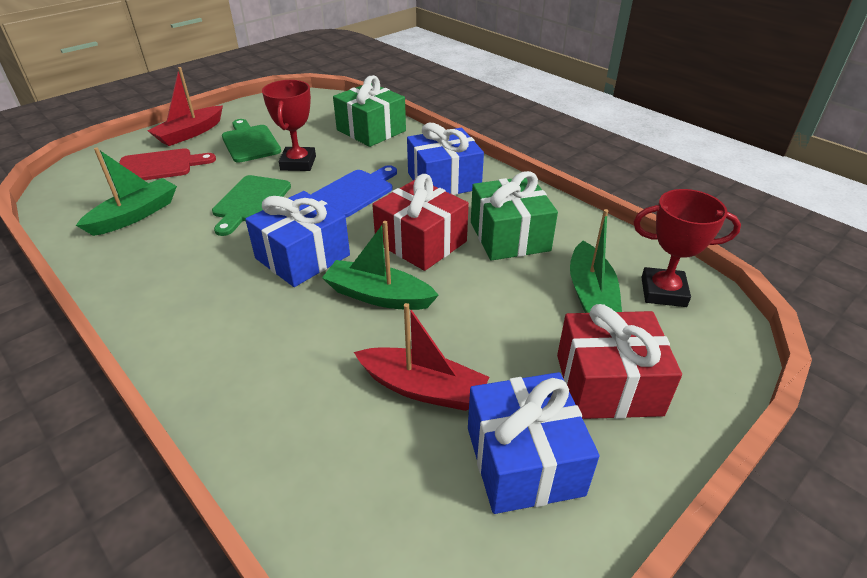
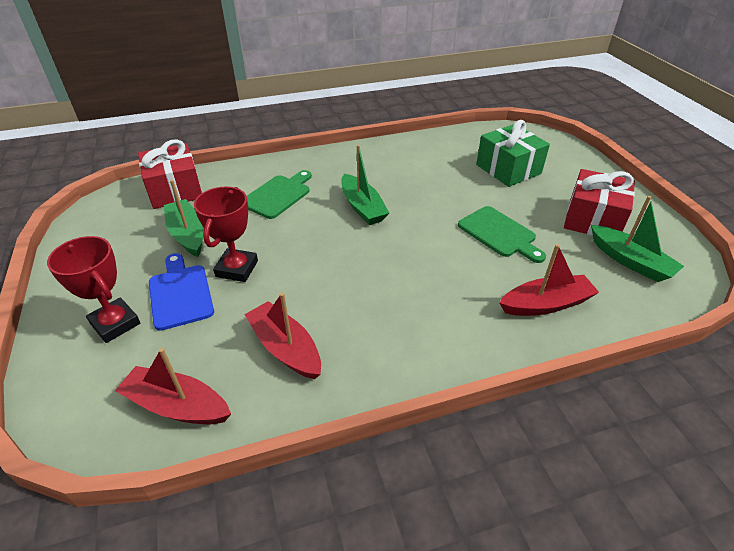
blue gift: [245,191,350,287] [407,123,484,195] [468,372,599,514] = 3 -> none = 0
green gift: [333,75,406,147] [471,171,558,261] = 2 -> [476,120,550,187] = 1
red boat: [148,67,223,146] [354,303,489,411] = 2 -> [115,348,231,424] [244,293,321,379] [499,244,599,316] = 3
red cutting board: [119,148,216,180] = 1 -> none = 0

